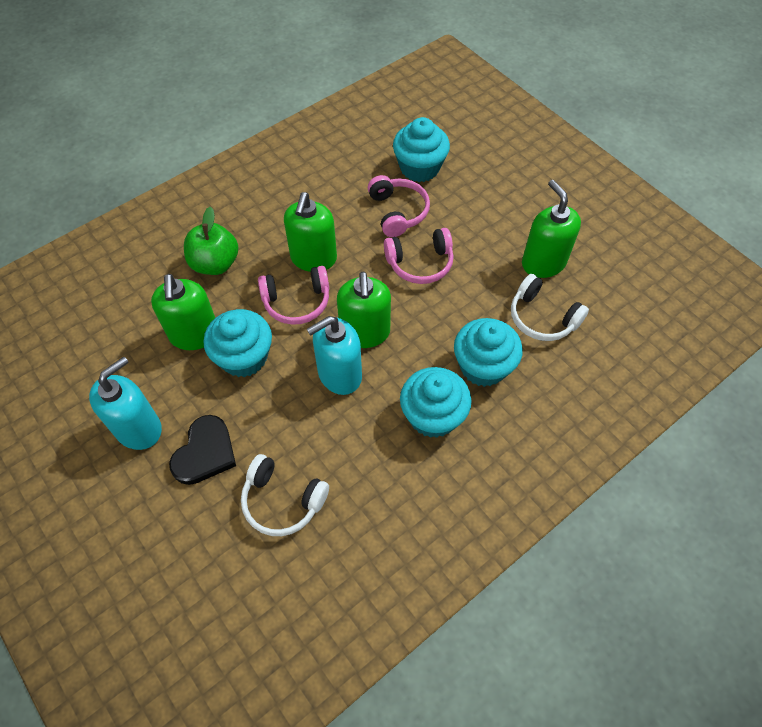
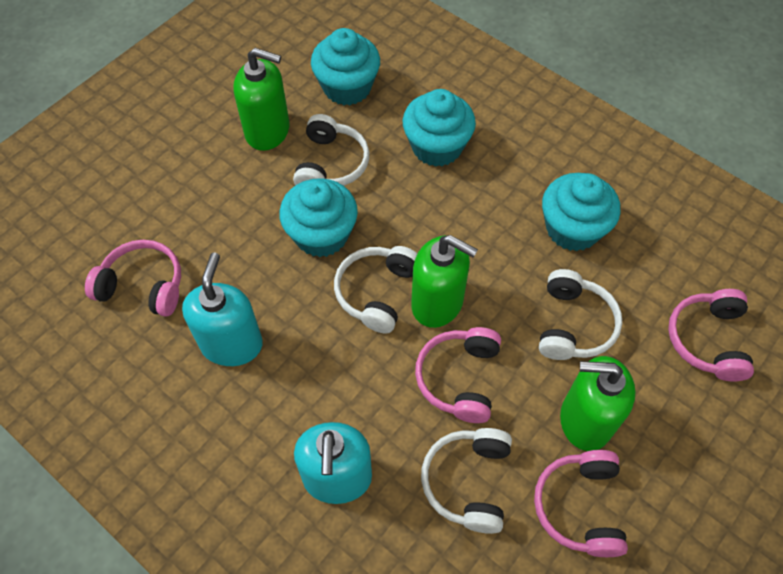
black heart: [169,415,236,485] = 1 -> none = 0
green apple: [184,207,239,275] = 1 -> none = 0
green soap dispenser: [151,274,215,350] [284,192,337,272] [337,272,391,348] [522,180,581,278] = 4 -> [233,48,290,151] [411,235,478,328] [560,356,635,451] = 3
pink headphones: [258,266,329,325] [368,175,430,237] [384,228,454,284] = 3 -> [85,240,181,317] [415,327,501,423] [534,450,628,557] [668,289,754,382] = 4
white headphones: [241,454,329,536] [511,274,589,341] = 2 -> [293,114,369,186] [334,246,417,334] [421,428,512,534] [539,269,622,360] = 4

